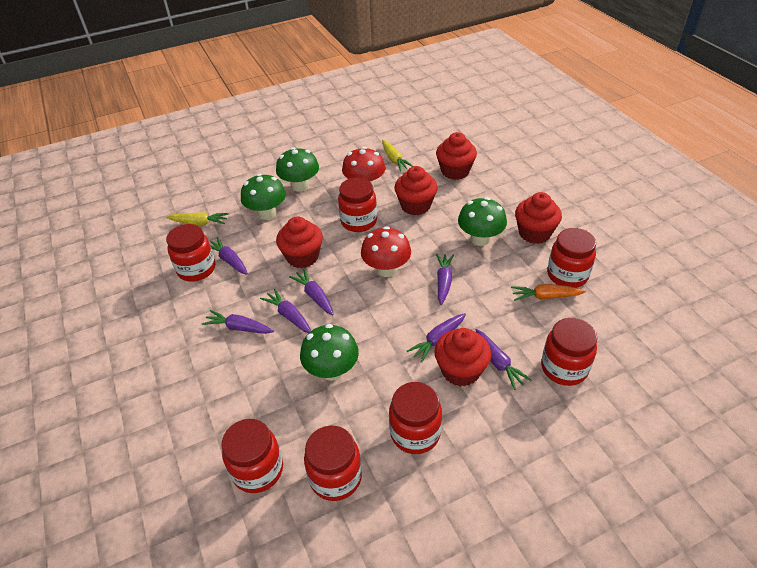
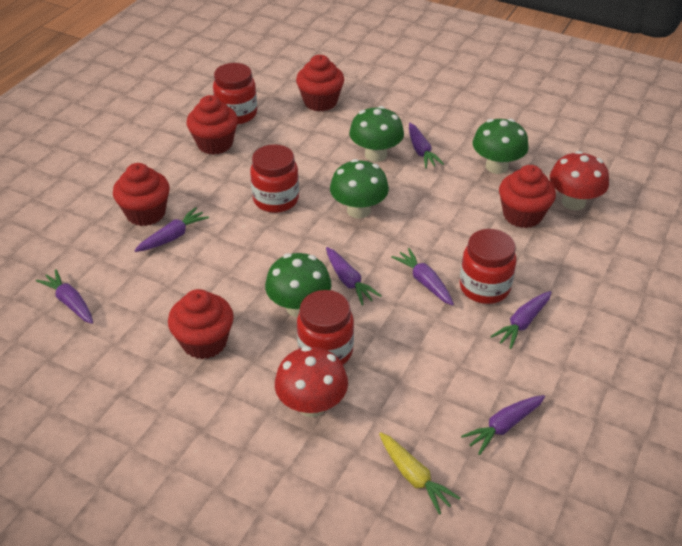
orange carrot: [511,284,586,301] = 1 -> none = 0
red jar: [166,224,215,282] [222,419,283,493] [304,426,362,501] [338,178,377,232] [389,382,442,454] [541,318,597,386] [547,228,596,288] = 7 -> [213,63,257,124] [250,144,299,213] [297,290,354,365] [460,229,517,304] = 4
yellow carrot: [166,212,228,225] [382,140,413,172] = 2 -> [379,432,460,515] = 1

